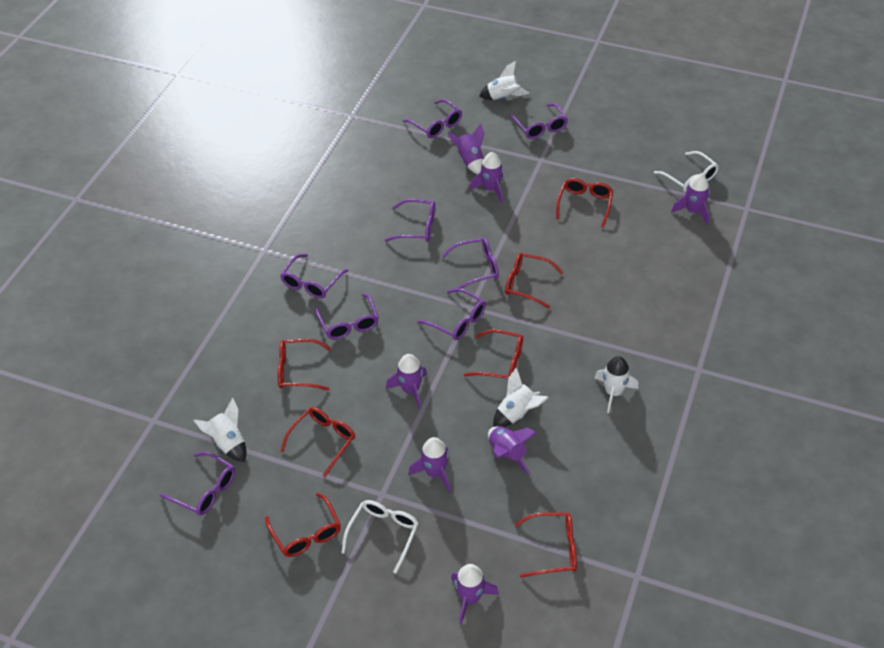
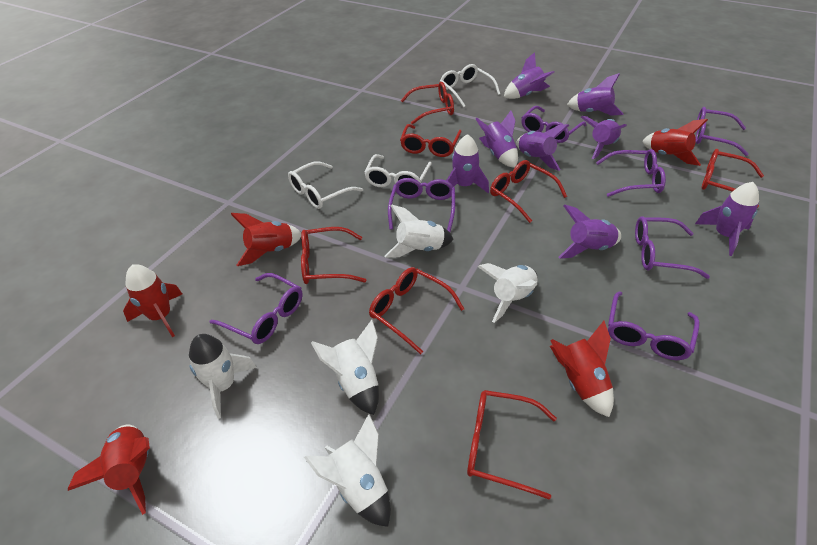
purple glasses: [160,452,235,515] [280,254,348,299] [315,293,379,339] [385,199,435,242] [403,99,462,138] [418,288,486,340] [442,238,499,289] [509,103,568,139] = 8 -> [209,273,303,344] [388,178,455,232] [521,106,586,143] [596,149,666,197] [608,292,700,360] [635,217,710,279] [695,107,748,156] = 7
purple rocket: [386,354,427,410] [409,437,451,493] [448,124,484,174] [451,564,499,624] [470,152,503,203] [488,426,537,475] [671,174,710,225] = 7 -> [446,134,489,193] [476,111,518,168] [504,52,555,99] [516,124,569,171] [558,205,621,259] [567,73,623,116] [581,116,627,159] [695,182,759,256] = 8
red rocket: none = 0 -> [68,425,150,515] [123,264,182,337] [231,213,301,266] [550,321,614,417] [642,119,708,166] = 5
white glasses: [341,500,419,573] [654,151,719,193] = 2 -> [288,161,363,209] [364,154,432,187] [440,64,500,108] = 3
white rocket: [193,397,247,462] [479,61,529,100] [493,367,549,427] [594,356,638,413] = 4 -> [189,334,257,419] [304,414,391,527] [311,320,379,415] [384,204,453,258] [478,263,538,323] = 5

